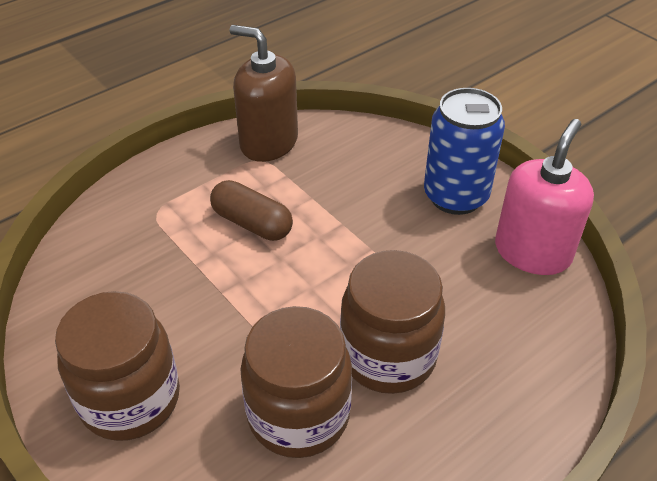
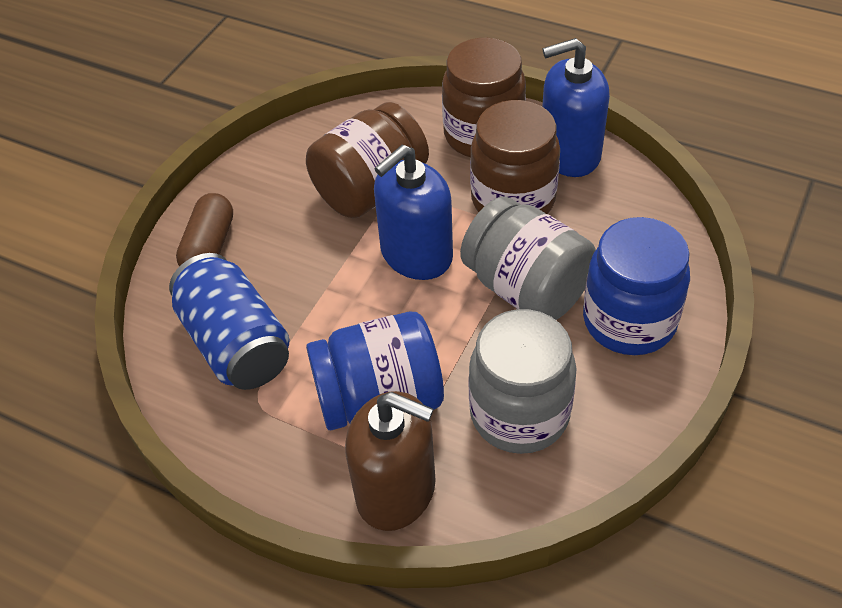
blue jar: none = 0 -> [306,312,444,430] [583,217,690,355] = 2
blue soap dispenser: none = 0 -> [374,145,453,280] [542,38,610,177] = 2
grey jar: none = 0 -> [460,196,596,320] [469,309,577,454] = 2
pink soap dispenser: [495,119,594,275] = 1 -> none = 0

